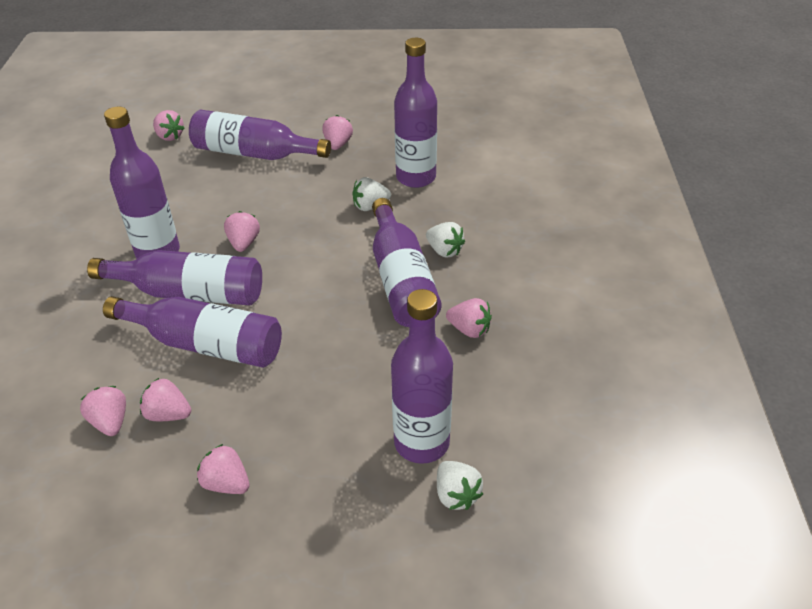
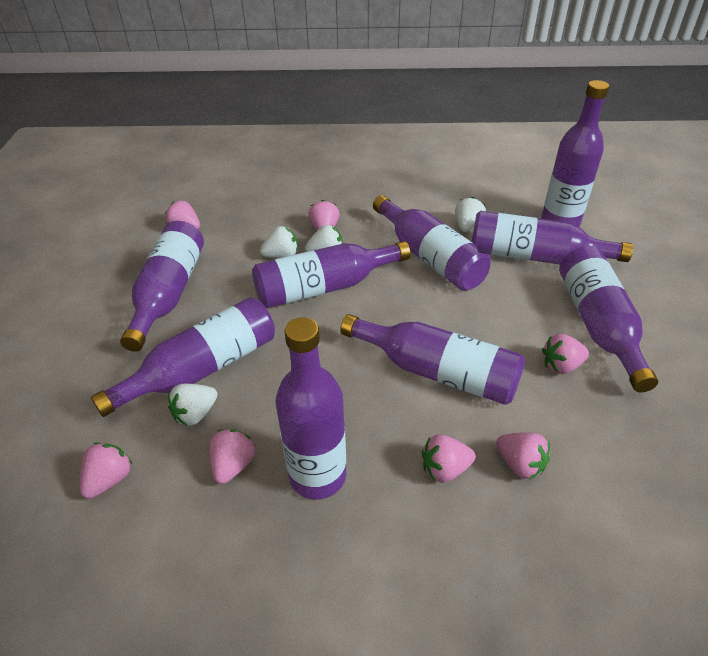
purple bottle: [87,250,262,305] [103,296,282,368] [104,107,180,259] [189,110,331,160] [372,198,442,327] [391,289,453,464] [394,38,437,188] = 7 -> [91,297,275,417] [120,221,204,352] [252,241,411,308] [275,317,346,500] [340,314,525,405] [373,195,490,291] [472,211,633,264] [541,80,609,227] [559,246,658,392] = 9
white strawberry: [352,177,391,211] [426,222,465,258] [437,461,483,510] = 3 -> [168,383,218,426] [260,226,298,258] [305,225,343,252] [455,197,486,232] = 4

